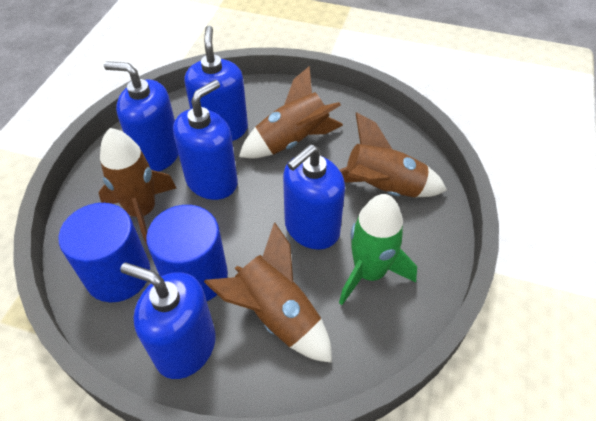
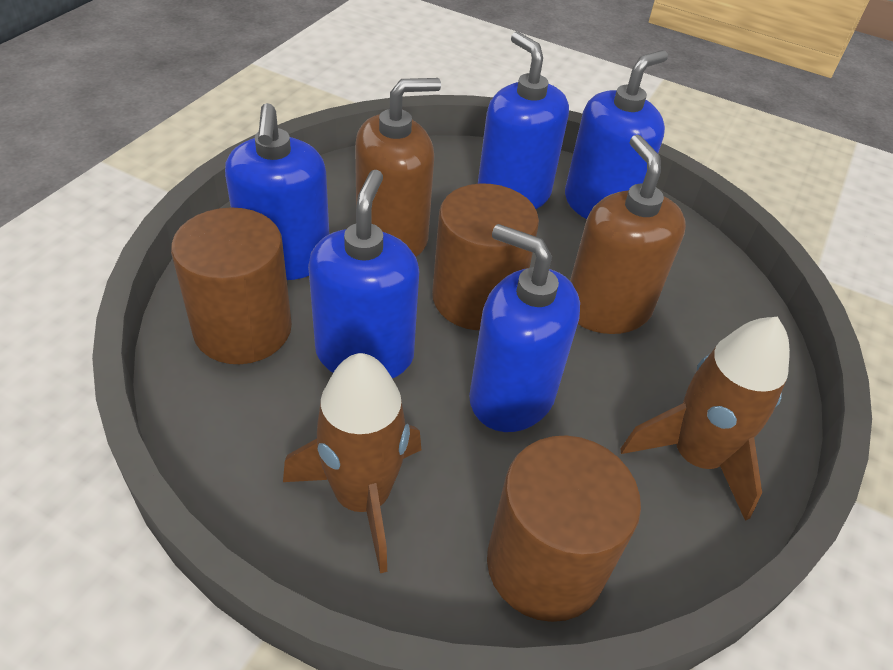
blue cylinder: [58,203,150,302] [146,205,228,301] = 2 -> none = 0
brown cylinder: none = 0 -> [171,207,292,364] [432,184,539,330] [487,436,641,622] = 3
brown rocket: [98,128,176,246] [204,223,332,363] [239,66,343,159] [340,112,447,198] = 4 -> [283,353,421,573] [620,317,790,521] = 2
brown soap dispenser: none = 0 -> [355,78,441,257] [570,135,686,334] = 2
green rocket: [339,194,417,305] = 1 -> none = 0

